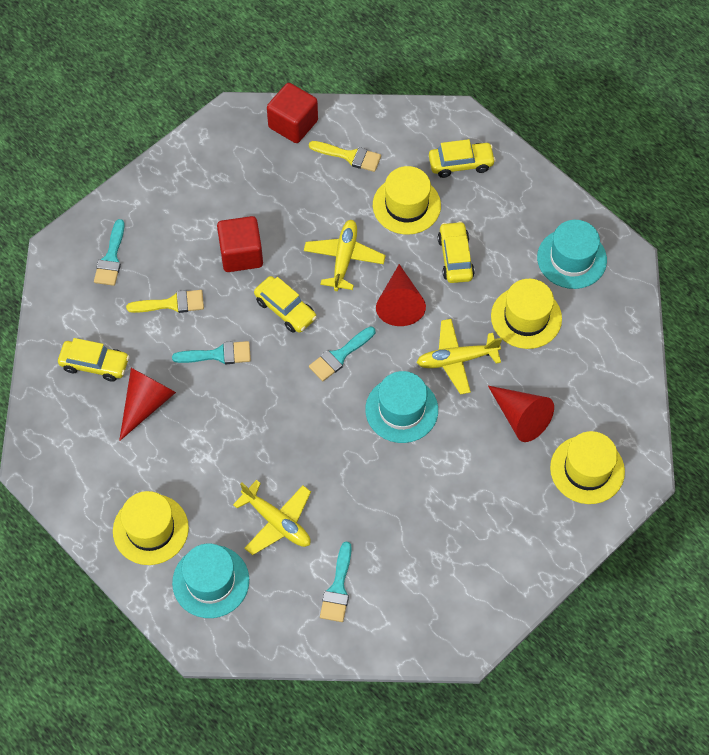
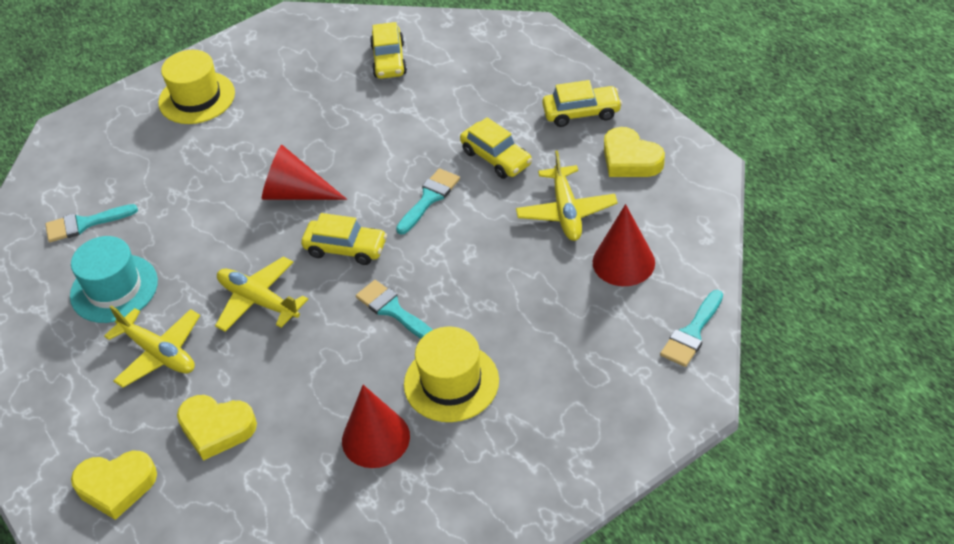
red cube: [217,216,263,272] [267,83,318,143] = 2 -> none = 0
turquoise hat: [172,544,249,618] [365,371,438,443] [537,220,607,289] = 3 -> [70,236,158,323] = 1
yellow brush: [126,290,204,313] [309,141,381,172] = 2 -> none = 0
yellow hat: [113,491,189,565] [373,166,441,235] [491,279,562,349] [550,431,625,504] = 4 -> [158,50,235,124] [404,327,499,422] = 2
yellow heart: none = 0 -> [71,451,157,520] [177,395,257,461] [604,127,665,177] = 3

